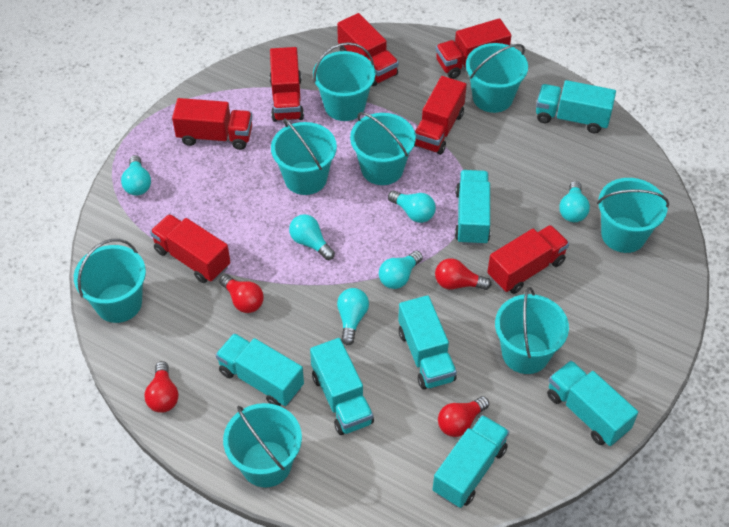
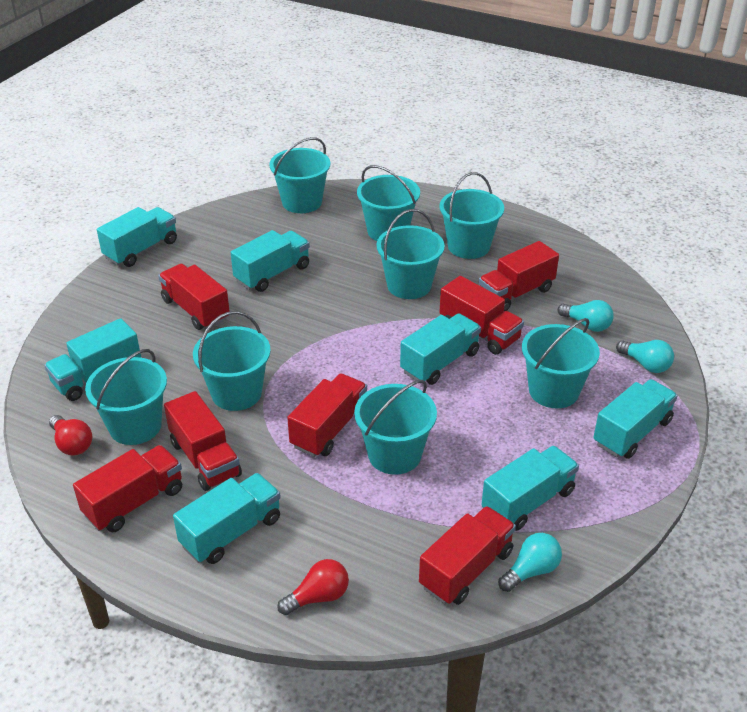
red light bulb: [144,361,178,413] [219,274,264,313] [435,258,491,290] [438,396,489,437] = 4 -> [49,415,92,455] [277,559,349,615] = 2
turquoise light bulb: [121,155,151,196] [289,214,335,260] [337,288,369,345] [379,251,423,289] [388,190,436,223] [559,181,590,222] = 6 -> [498,533,562,592] [558,300,614,332] [616,340,674,373] = 3

